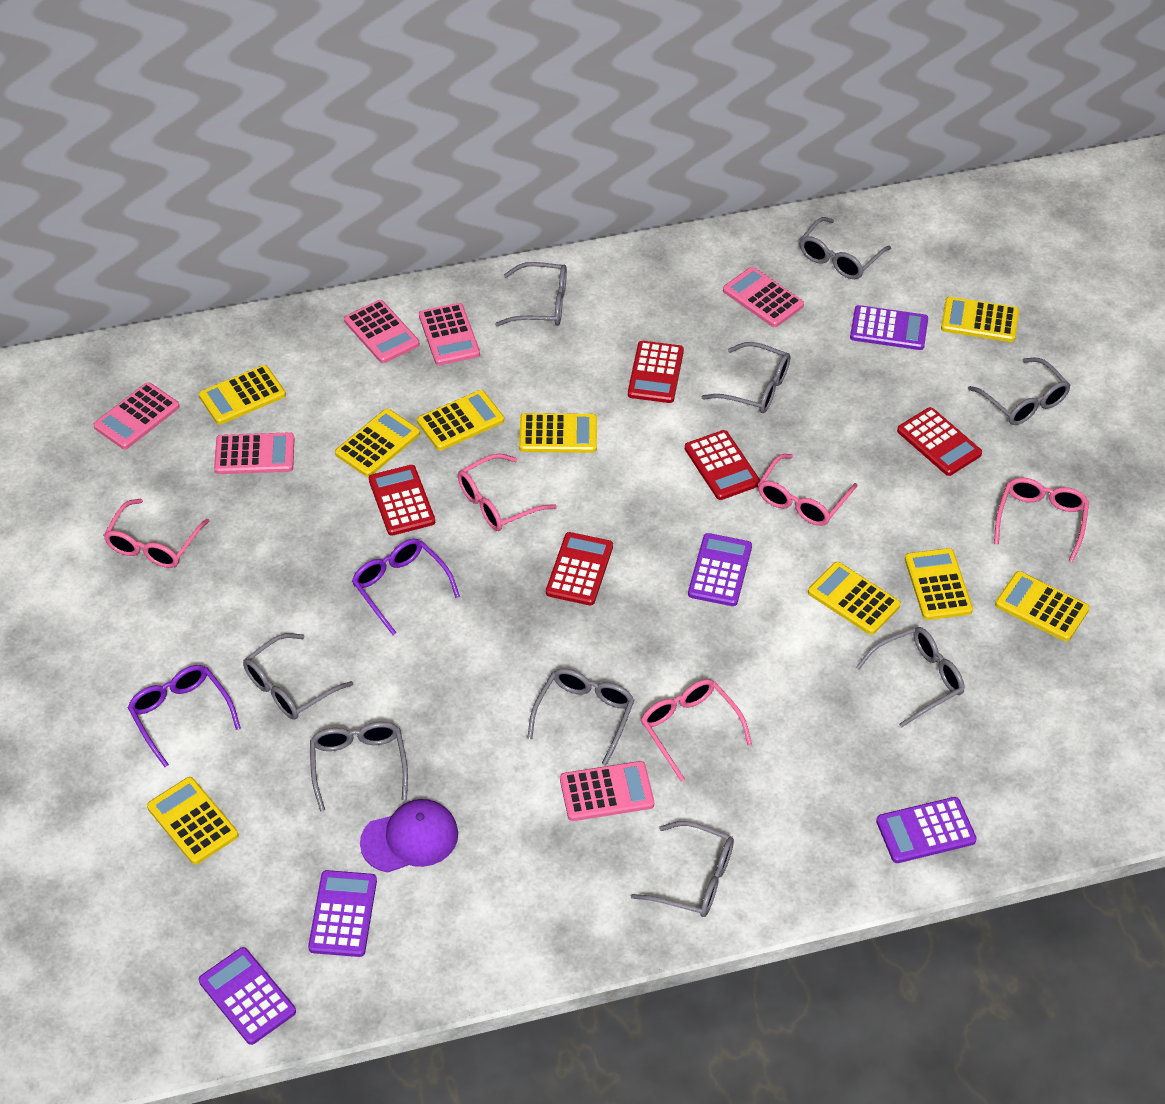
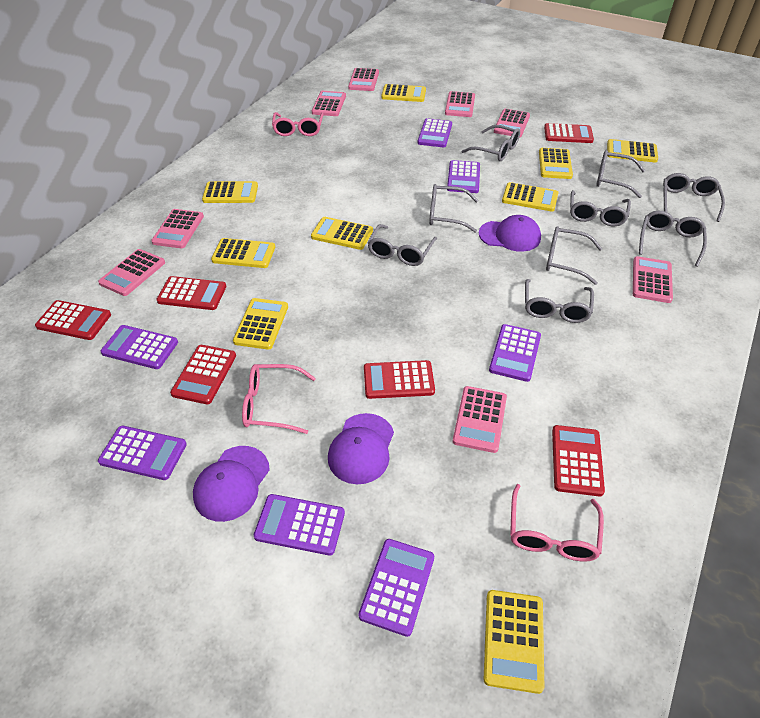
pink calculator: [93,382,180,449] [214,432,294,474] [344,300,419,363] [419,303,480,365] [560,761,654,821] [723,267,804,327] = 6 -> [98,249,165,296] [151,209,204,248] [312,91,346,116] [348,68,379,91] [445,91,475,117] [453,386,507,453] [494,109,530,137] [633,256,673,303] = 8
pink glasses: [103,499,210,568] [458,454,557,531] [641,679,752,782] [758,454,858,526] [994,478,1089,562] = 5 -> [242,364,316,434] [272,112,323,136] [510,484,604,562] = 3
purple calculator: [199,947,296,1045] [308,870,377,957] [688,533,752,606] [850,305,928,350] [876,797,977,863] = 5 -> [98,426,187,480] [101,325,178,369] [254,494,345,556] [358,539,434,637] [417,118,452,147] [447,160,480,193] [489,324,541,382] = 7
purple cap: [360,799,458,873] = 1 -> [193,446,270,522] [328,413,394,484] [479,215,541,252] = 3
purple glasses: [127,665,241,767] [352,539,460,635] = 2 -> none = 0
red calculator: [369,465,435,536] [546,532,613,605] [628,341,684,403] [685,430,760,500] [897,407,982,476] = 5 -> [35,300,111,340] [156,276,226,310] [170,345,236,404] [364,360,435,399] [544,123,594,143] [552,425,605,497] = 6

